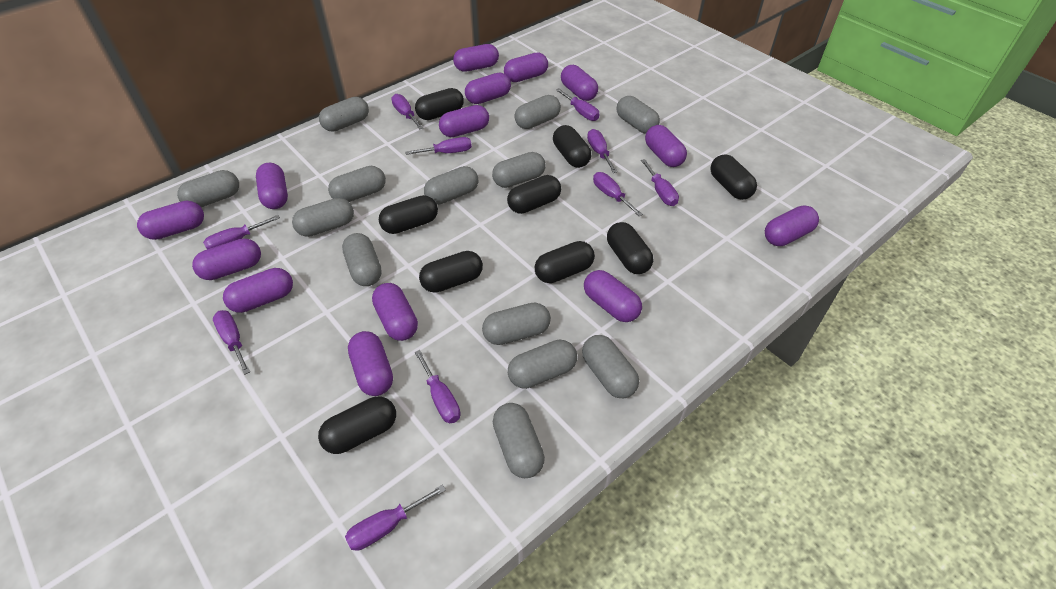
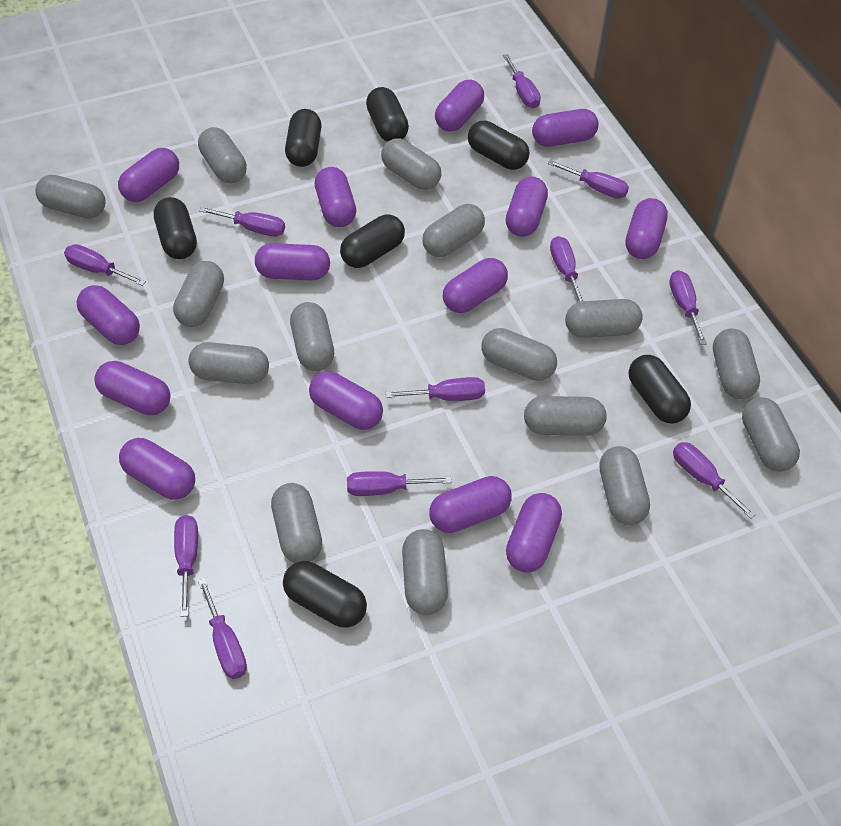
black capsule: [318,396,396,454] [379,195,438,234] [415,88,464,120] [419,251,483,293] [507,175,561,214] [535,241,595,283] [553,125,591,168] [607,222,653,274] [710,154,757,200] = 9 -> [154,197,197,259] [283,561,367,627] [285,109,322,167] [340,214,405,268] [366,87,409,142] [468,121,530,170] [629,355,691,424] = 7
grey capsule: [177,170,239,207] [292,198,354,237] [319,97,369,132] [328,166,386,202] [342,233,382,286] [424,166,478,205] [482,303,551,345] [492,152,546,188] [493,403,545,478] [508,340,577,389] [514,95,561,129] [582,335,639,399] [617,96,660,134] = 13 -> [35,175,106,218] [173,261,224,327] [188,342,269,384] [198,127,247,183] [271,483,322,563] [290,302,334,371] [381,138,441,190] [402,529,448,615] [422,204,485,257] [481,328,557,381] [524,396,607,436] [565,299,643,338] [599,446,650,525] [713,329,760,399] [742,397,800,472] = 15
purple screwdriver: [203,215,280,249] [213,310,250,375] [345,484,446,551] [391,94,423,129] [405,137,472,155] [414,350,461,423] [556,88,600,121] [587,129,617,173] [593,172,643,216] [641,159,679,206] = 10 -> [64,244,146,286] [174,515,198,617] [198,578,247,679] [199,207,285,237] [347,471,452,496] [386,377,485,401] [503,54,541,108] [547,160,629,199] [550,236,584,302] [669,270,707,345] [673,442,756,519] = 11

